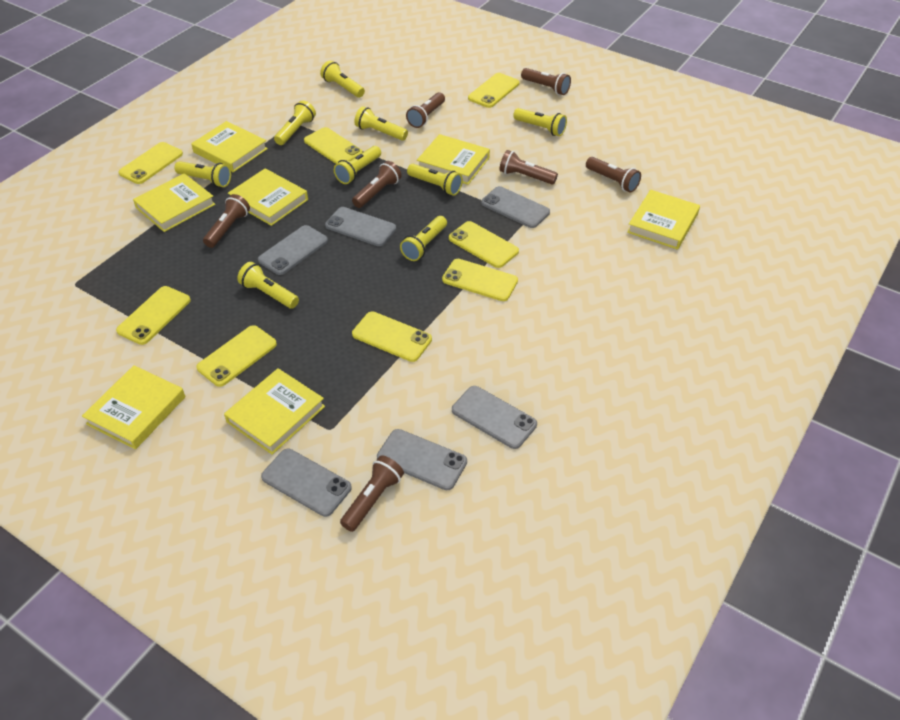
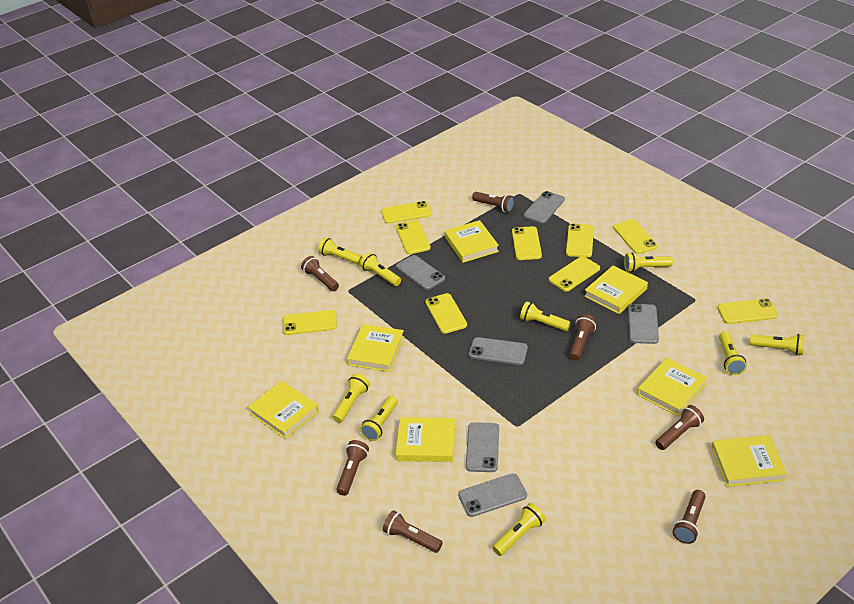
yellow phone: [116,286,191,345] [118,142,183,184] [196,325,277,387] [304,127,363,164] [352,311,432,362] [442,259,518,301] [449,221,519,268] [468,73,519,108] = 8 -> [283,310,337,335] [382,201,431,224] [396,220,431,254] [425,293,467,334] [512,226,542,260] [549,256,600,291] [566,224,594,257] [613,219,658,254] [717,298,778,324] = 9

